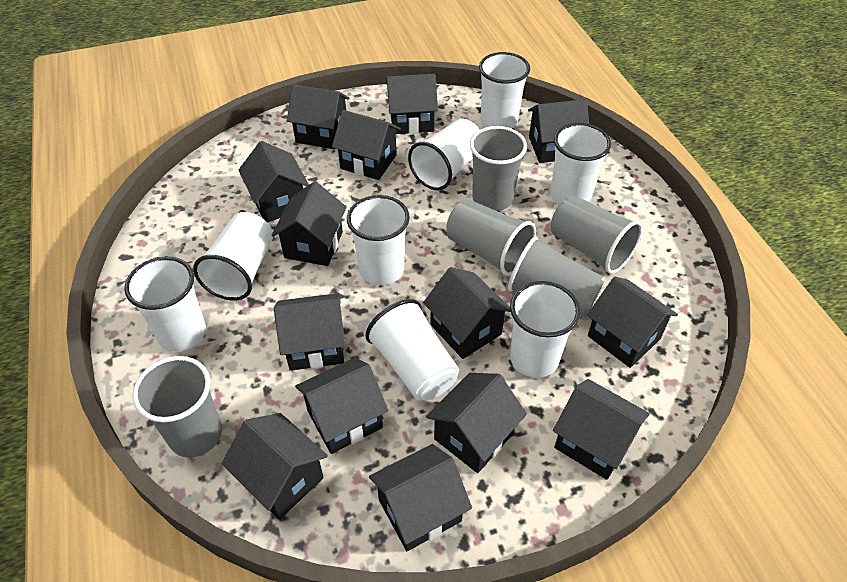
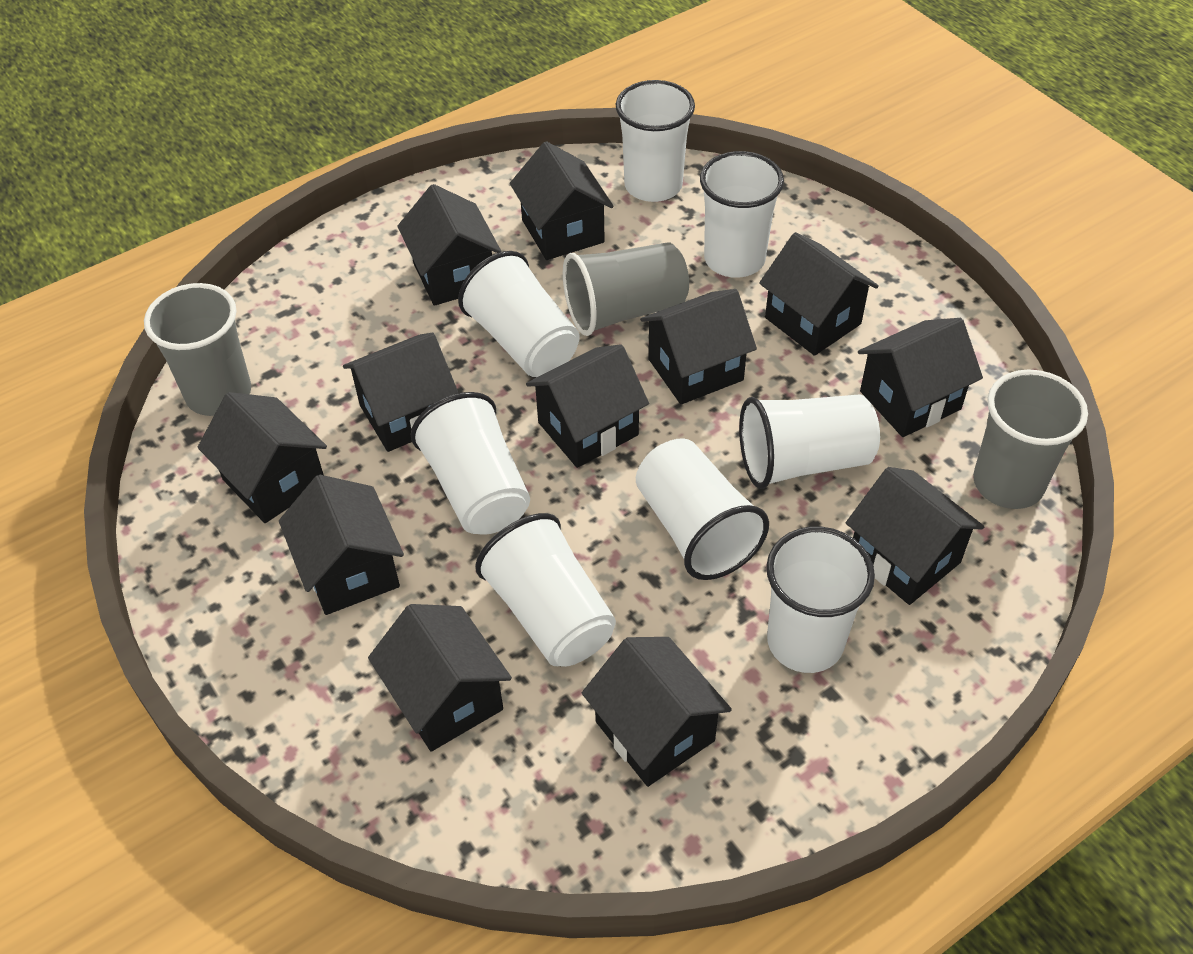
black house: [222,413,328,520] [239,141,309,222] [272,181,347,266] [274,293,345,371] [287,84,350,149] [295,358,388,454] [332,110,401,180] [369,444,472,551] [386,74,438,134] [423,267,511,359] [426,373,527,473] [528,99,589,163] [553,379,650,480] [587,277,678,368] = 14 -> [198,392,327,523] [279,475,404,615] [343,333,458,452] [368,604,512,751] [397,184,502,306] [510,141,614,260] [526,344,649,468] [582,637,732,787] [640,289,757,405] [759,232,879,356] [846,467,984,605] [858,318,983,437] = 12
grey cup: [132,356,222,458] [446,199,536,276] [470,126,527,211] [508,236,604,319] [551,196,643,274] = 5 -> [144,283,251,416] [563,242,689,336] [973,369,1088,509] = 3

